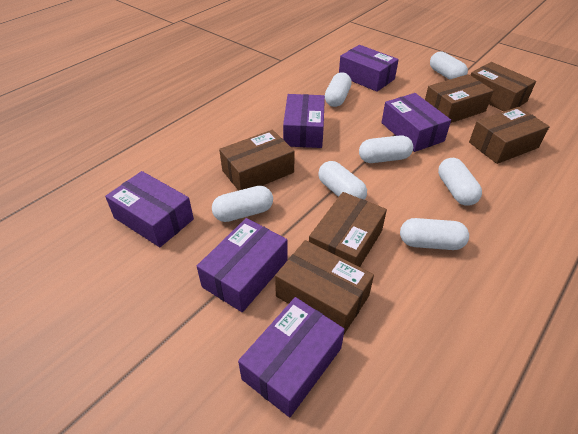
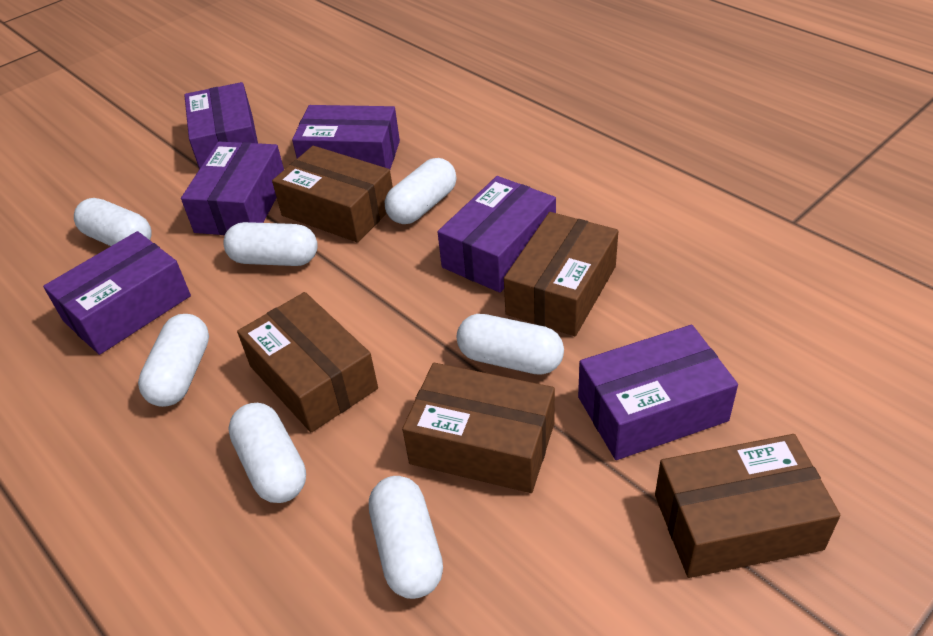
brown box: [219,130,295,191] [275,240,374,334] [309,192,387,267] [425,74,494,123] [469,107,550,164] [471,62,536,112] = 6 -> [237,292,378,433] [272,146,393,243] [402,363,555,493] [504,212,618,336] [655,434,841,578] = 5

